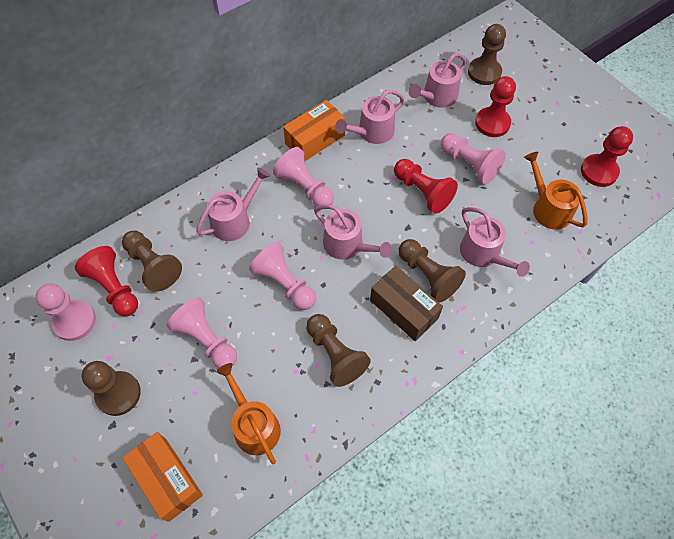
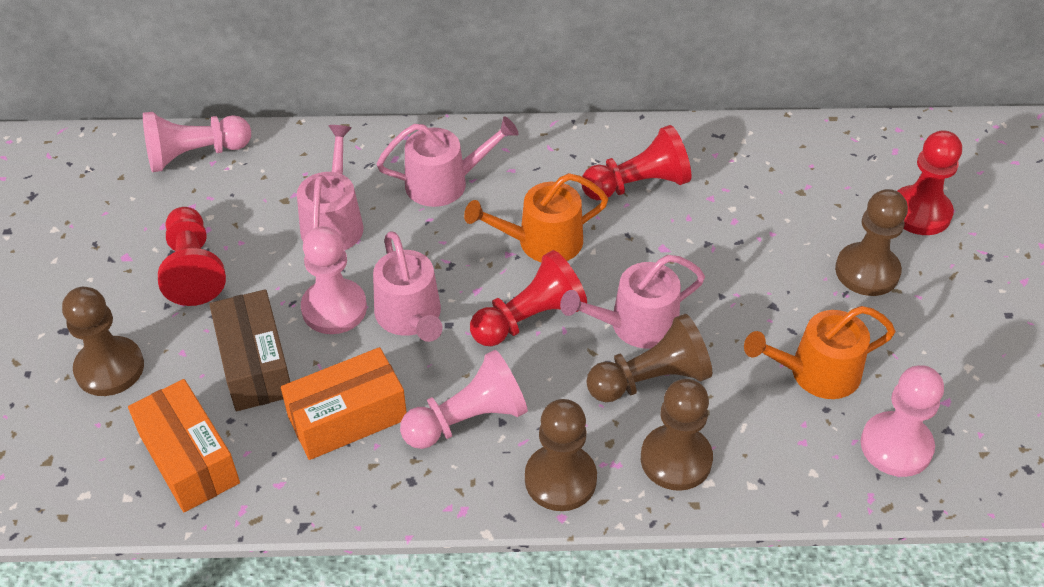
pink pawn: [36,283,96,341] [167,297,237,368] [249,242,316,310] [273,147,334,207] [440,133,506,185] = 5 -> [143,112,251,172] [301,226,367,334] [400,350,528,449] [861,365,944,477] = 4
pink watering can: [196,168,270,241] [314,205,392,260] [335,90,404,144] [408,53,467,108] [460,207,530,277] = 5 -> [297,125,364,250] [373,231,443,342] [376,116,519,207] [560,255,705,349] = 4

